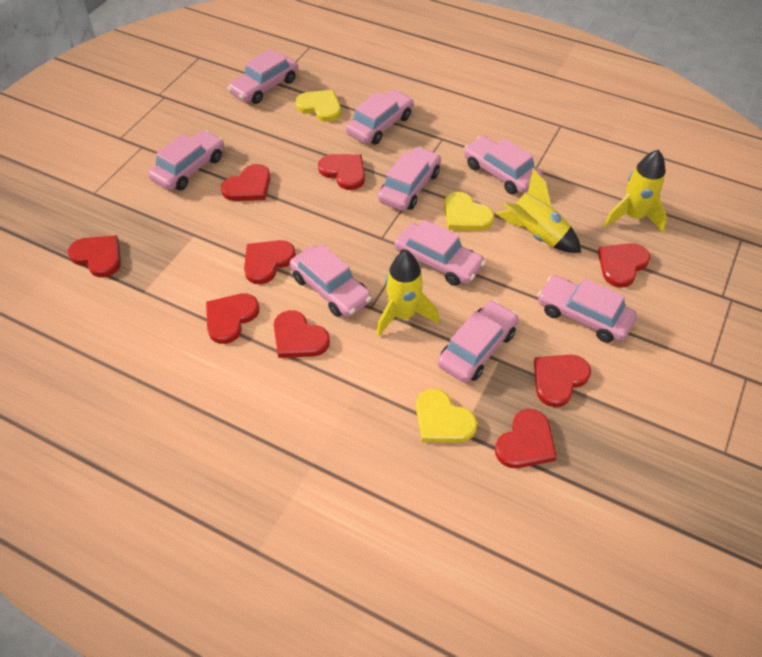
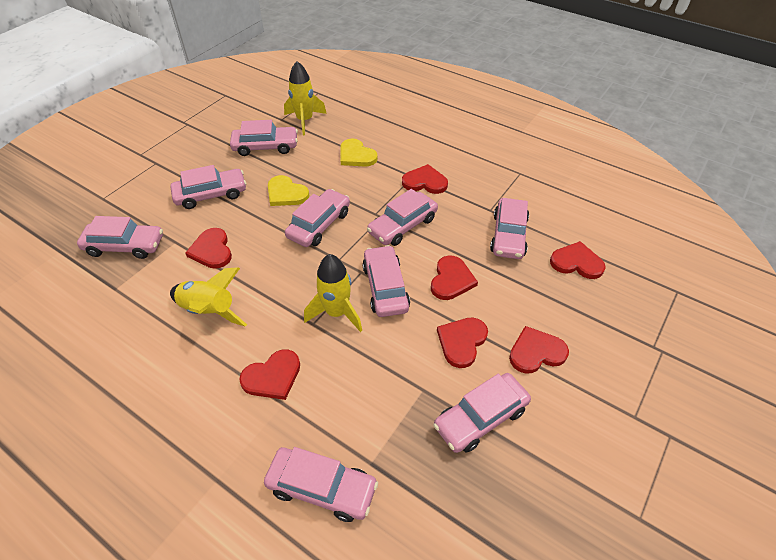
red heart: [68,235,121,277] [206,293,259,344] [221,164,271,201] [244,240,296,284] [274,310,330,358] [318,154,365,190] [495,409,557,468] [534,355,591,407] [598,243,650,288] = 9 -> [185,228,232,269] [239,349,300,400] [402,164,448,194] [431,255,478,300] [437,318,488,368] [509,326,569,374] [550,241,606,279] = 7
yellow heart: [295,90,341,122] [416,389,477,443] [444,192,494,231] = 3 -> [268,175,309,206] [340,138,378,167] = 2

